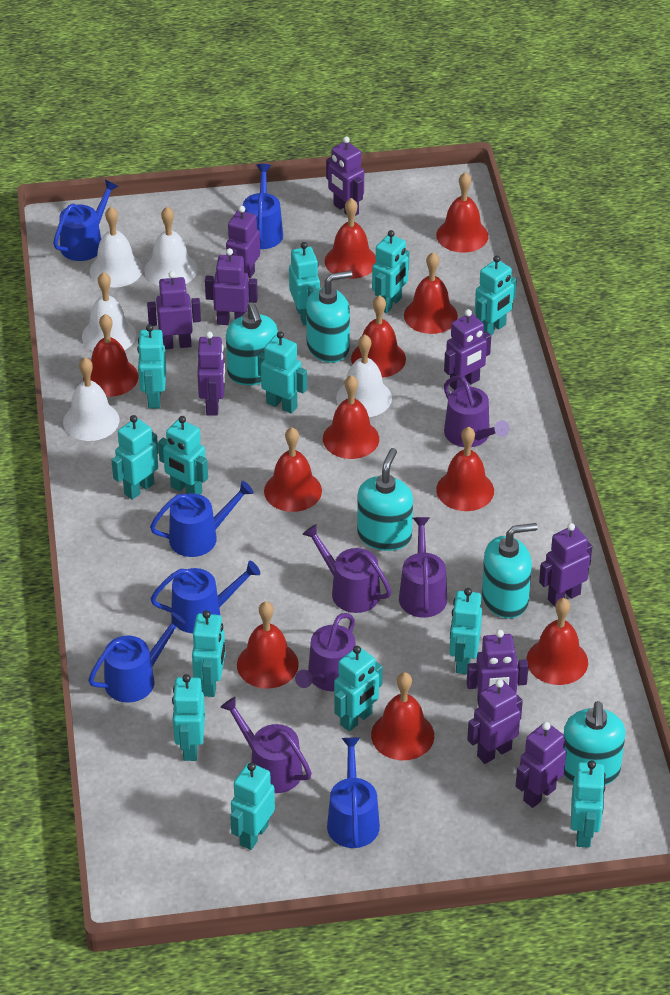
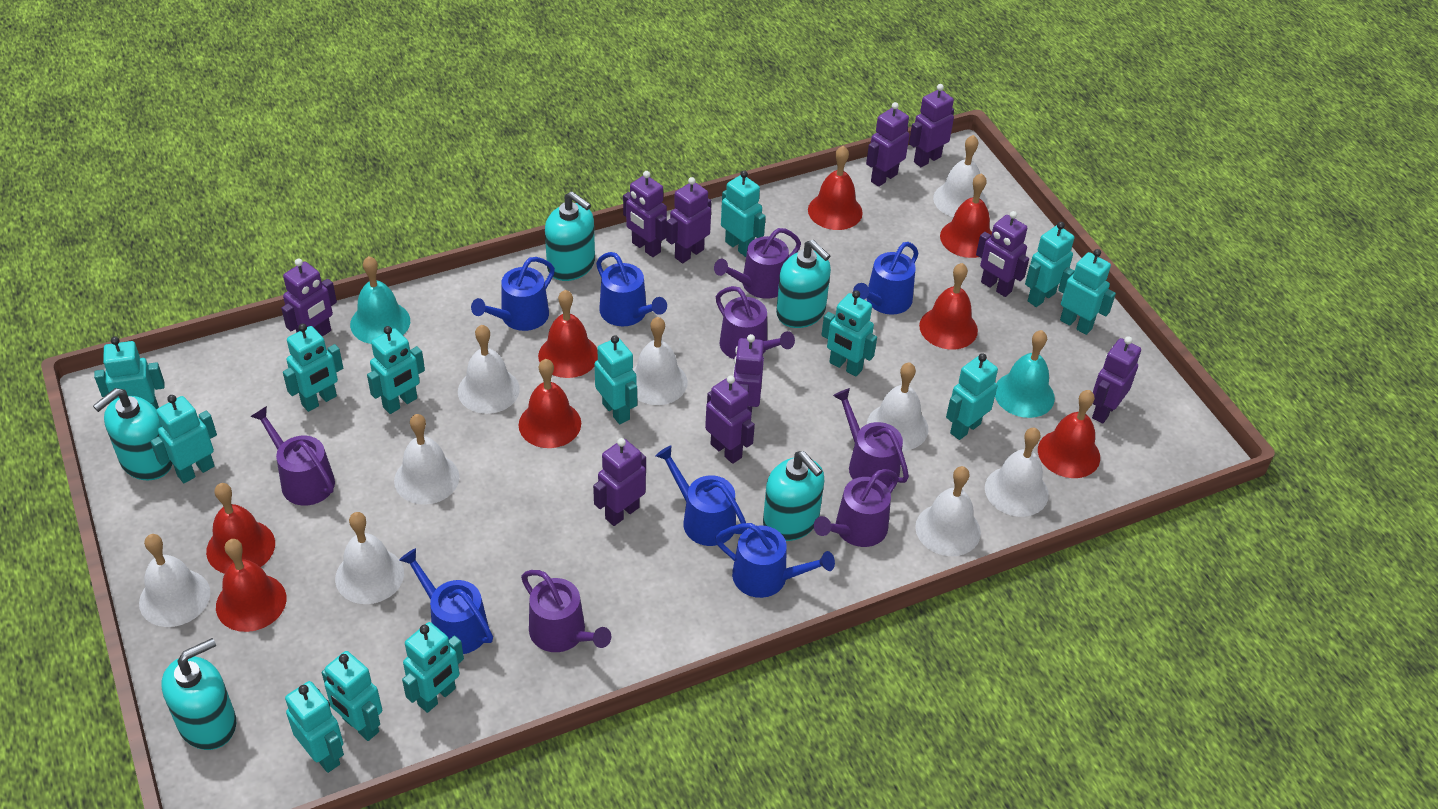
purple watering can: [220,697,312,793] [295,613,356,691] [302,524,391,613] [399,517,447,618] [444,375,509,447] = 5 -> [250,406,335,506] [521,570,611,652] [714,228,801,299] [716,286,795,359] [814,469,899,547] [833,388,909,488] = 6
red bell: [83,314,139,397] [237,601,299,689] [264,427,322,512] [323,375,379,459] [325,198,376,279] [351,295,406,378] [371,672,434,760] [404,252,458,334] [436,172,488,253] [436,427,494,511] [527,598,588,685] = 11 -> [206,483,275,574] [216,539,286,632] [519,359,581,448] [538,290,598,378] [808,146,863,230] [919,263,978,349] [940,173,992,258] [1038,390,1100,478] = 8
turquoise bell: none = 0 -> [350,256,410,344] [995,330,1055,418] = 2
white bell: [63,358,120,441] [82,272,136,351] [90,207,143,288] [144,207,197,286] [336,334,392,417] = 5 -> [139,534,210,627] [335,512,404,604] [394,414,459,505] [458,325,520,414] [632,317,687,405] [867,362,928,451] [915,466,981,556] [933,135,987,217] [985,428,1049,517] = 9

